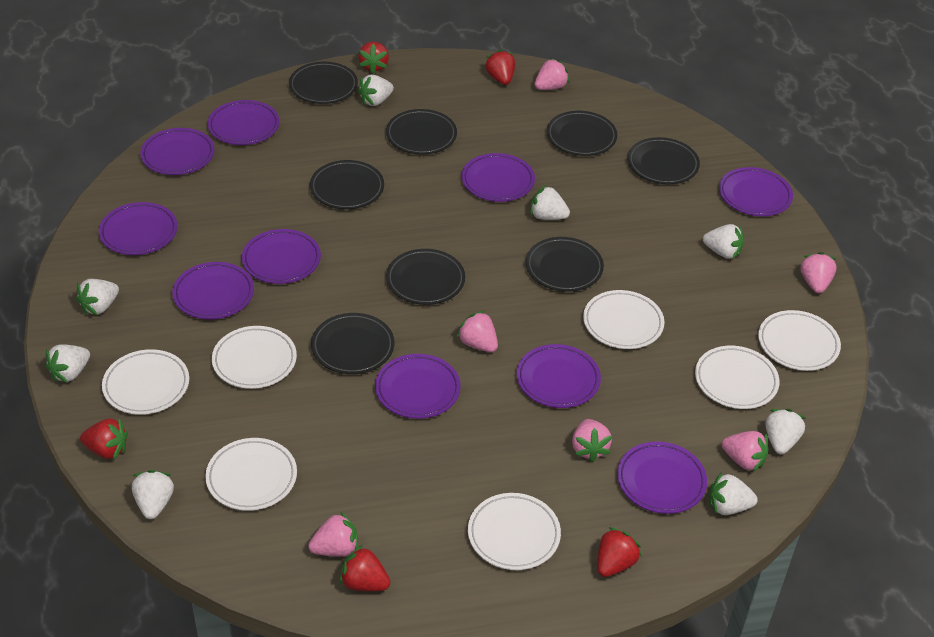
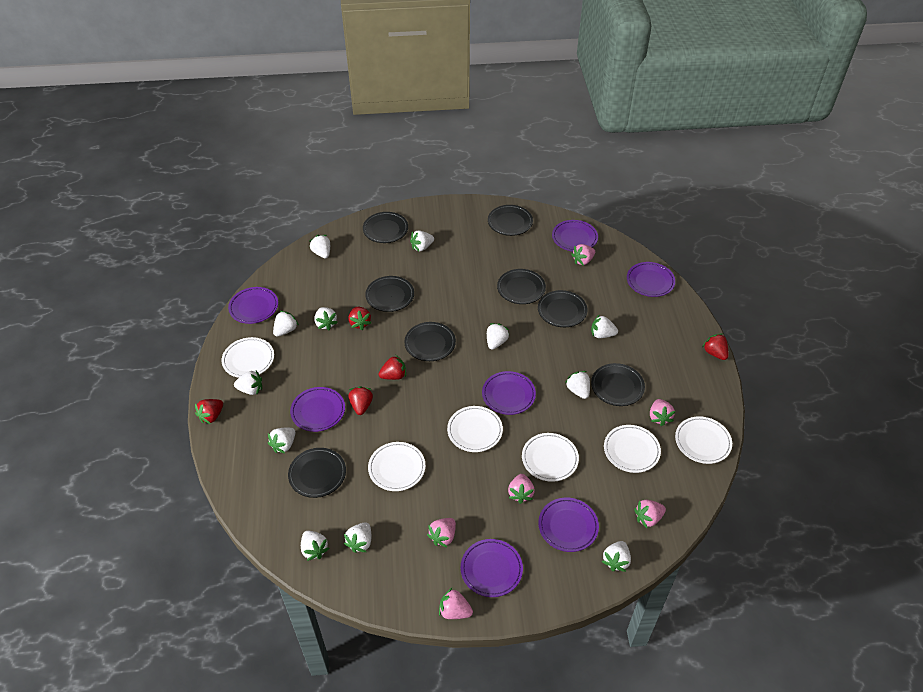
purple plate: [99,202,178,255] [140,128,214,175] [172,262,254,319] [208,100,279,145] [242,229,321,284] [375,354,461,419] [462,153,535,202] [517,344,601,408] [617,441,707,514] [719,167,793,216] = 10 -> [228,287,278,324] [290,387,345,432] [461,539,523,597] [482,371,536,415] [538,498,599,552] [552,220,598,252] [627,262,675,297] = 7
white plate: [102,349,189,415] [205,438,297,511] [212,326,297,389] [468,493,561,570] [583,290,664,349] [695,346,780,409] [758,310,841,371] = 7 -> [222,337,274,378] [368,442,425,491] [447,406,503,452] [522,433,579,482] [604,425,661,473] [675,416,732,464] = 6
white strawberry: [45,344,90,383] [76,279,119,315] [132,470,174,519] [358,75,394,106] [530,185,570,220] [703,224,744,259] [709,472,758,515] [766,409,806,454] = 8 -> [234,370,262,395] [268,428,295,453] [273,311,299,336] [301,531,330,561] [309,235,330,258] [314,307,338,330] [344,522,371,553] [410,230,434,251] [487,323,509,350] [565,371,590,399] [591,315,618,338] [602,541,631,572] = 12

